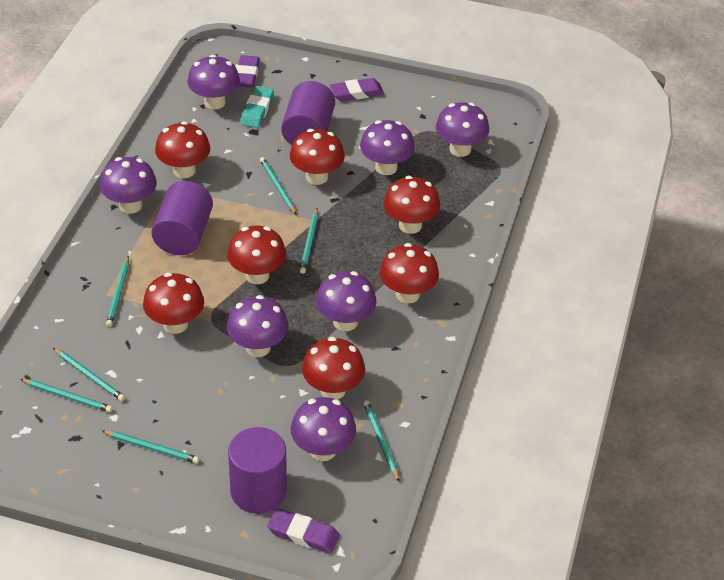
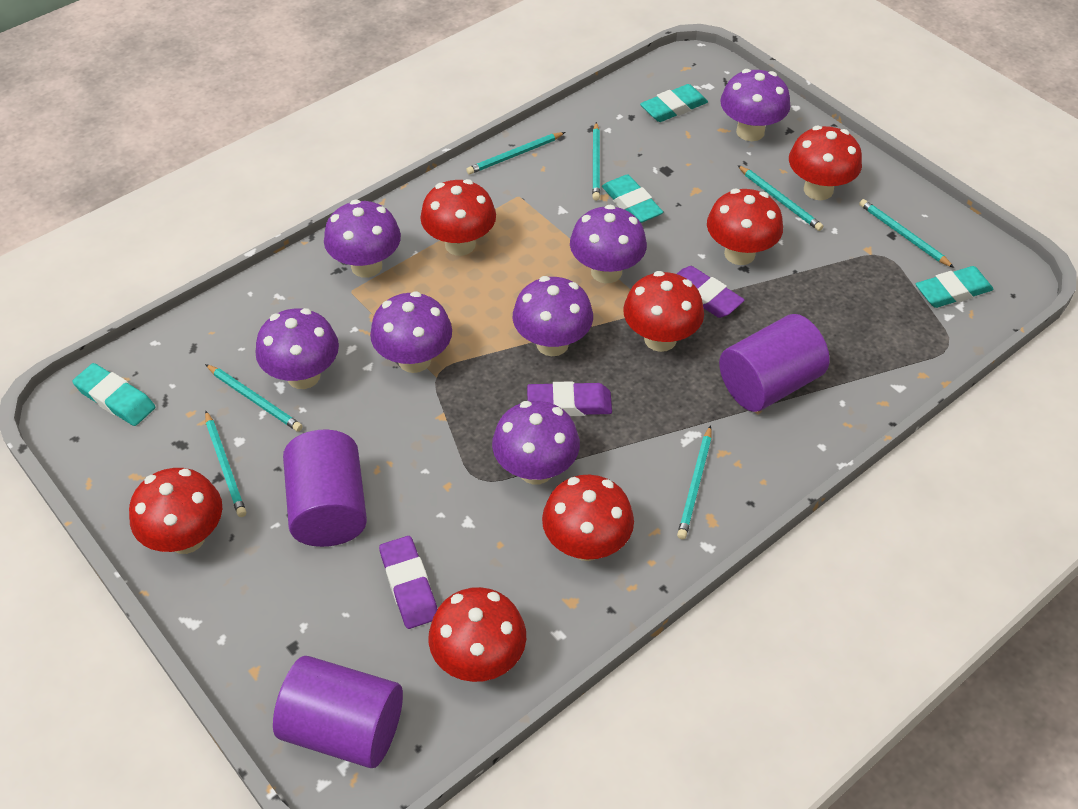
turquoise eraser: [240,86,274,128] = 1 -> [72,363,155,426] [602,174,663,223] [640,84,708,122] [916,266,994,308] = 4

